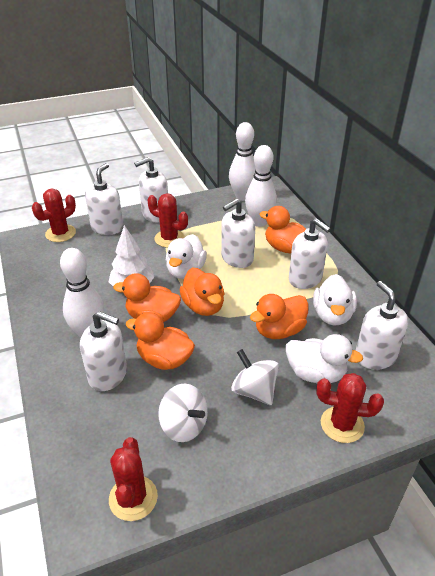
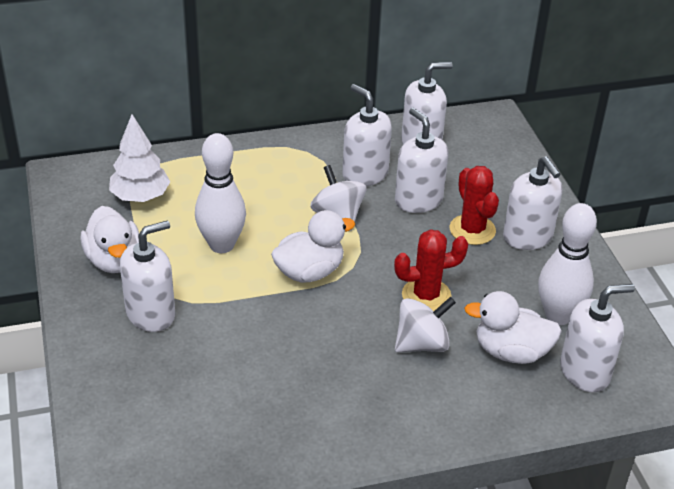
orange duck: [113,273,181,322] [126,312,195,370] [179,268,224,316] [250,294,309,339] [259,206,306,254] = 5 -> none = 0
red cactus: [32,189,76,242] [109,437,158,521] [148,194,188,248] [317,373,384,443] = 4 -> [394,229,468,311] [450,166,499,245] = 2
white bowling pin: [60,248,105,338] [229,122,256,201] [245,145,277,227] = 3 -> [195,133,246,253] [538,203,597,325] = 2

